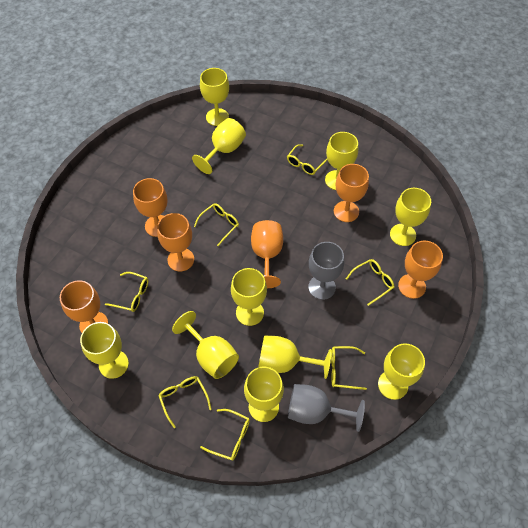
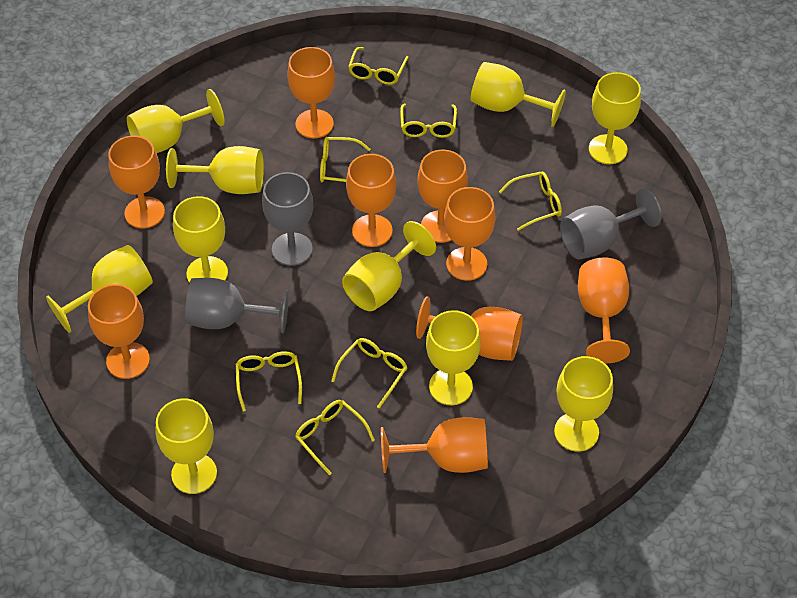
grey goblet: [288,384,365,432] [308,242,344,300] = 2 -> [185,278,289,333] [262,172,313,266] [560,188,662,260] = 3
orange goblet: [60,280,108,333] [133,178,167,237] [157,213,194,271] [251,220,283,288] [334,164,369,222] [398,241,443,299] = 6 -> [88,284,150,379] [108,136,165,229] [287,47,335,138] [346,154,396,247] [381,417,488,473] [416,297,523,361] [418,150,468,243] [444,187,496,281] [578,258,630,363] = 9

